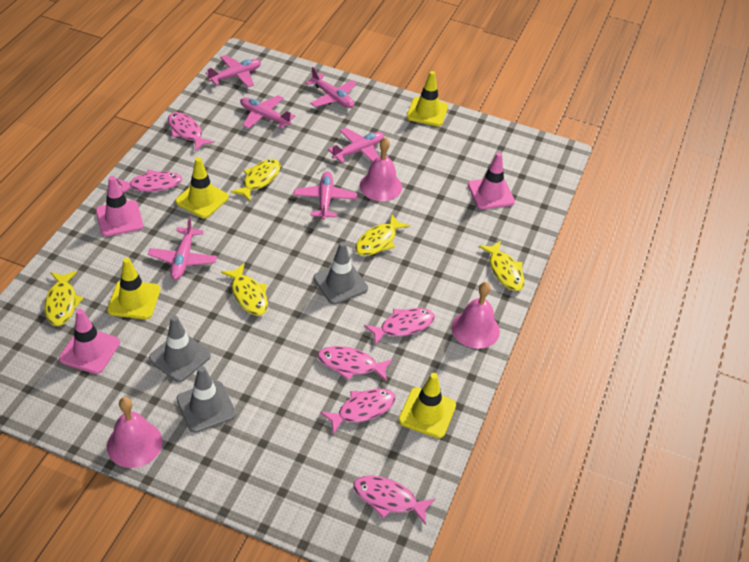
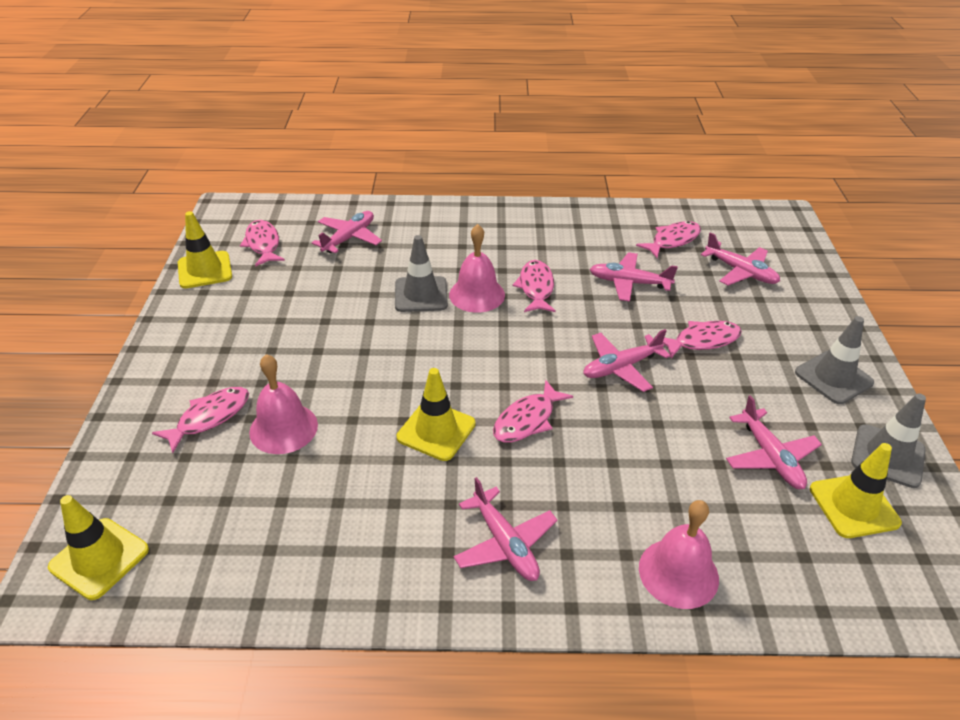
pink traffic cone: [59,309,120,374] [96,176,143,236] [468,152,515,209] = 3 -> none = 0
yellow fish: [44,271,83,326] [221,264,268,316] [230,159,281,201] [355,214,410,256] [479,241,525,291] = 5 -> none = 0

